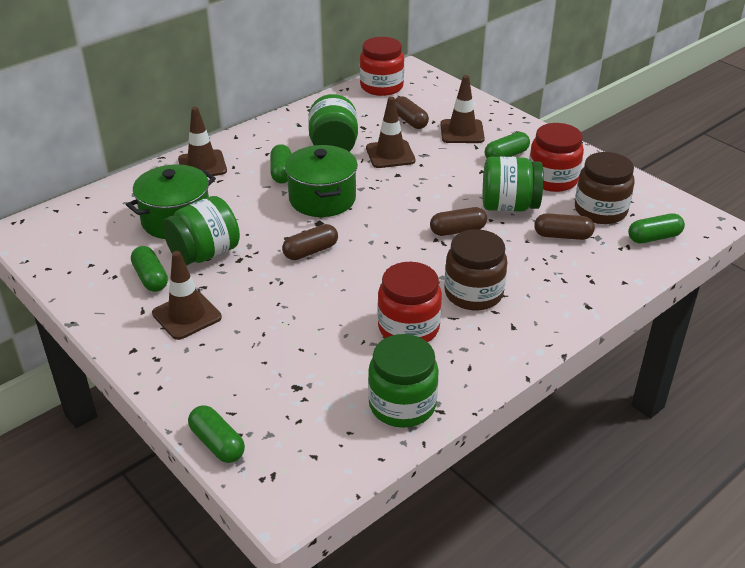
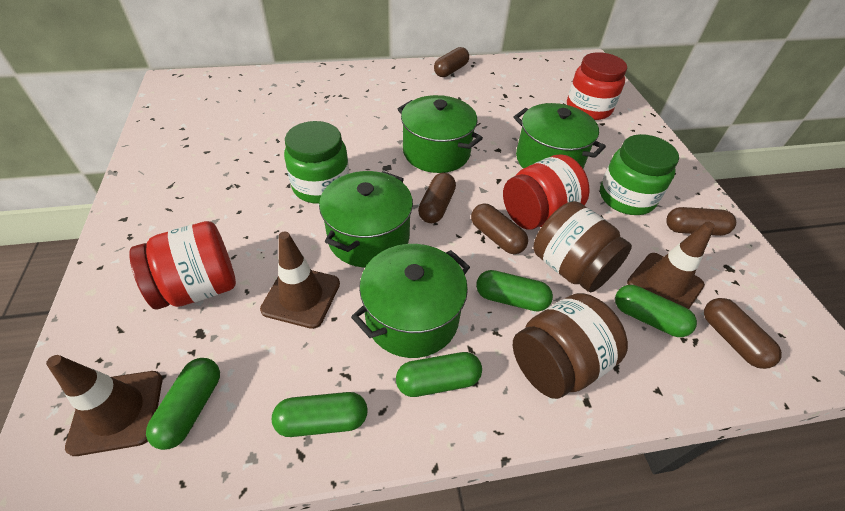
brown capsule: [282,224,338,260] [395,96,429,129] [430,207,487,236] [534,213,595,240] = 4 -> [418,173,456,223] [434,47,469,77] [471,203,528,254] [666,207,736,236] [704,298,782,369] = 5
brown traffic cone: [152,251,222,340] [178,107,227,176] [366,97,416,168] [440,75,485,143] = 4 -> [46,355,163,456] [260,232,340,329] [627,221,715,309] = 3
green jar: [163,196,240,265] [308,94,358,152] [368,334,439,428] [483,156,544,212] = 4 -> [284,121,350,204] [600,134,679,215] = 2
green pot: [126,164,216,239] [285,145,358,217] = 2 -> [319,171,413,268] [351,244,470,358] [398,95,483,173] [514,103,606,169] = 4

